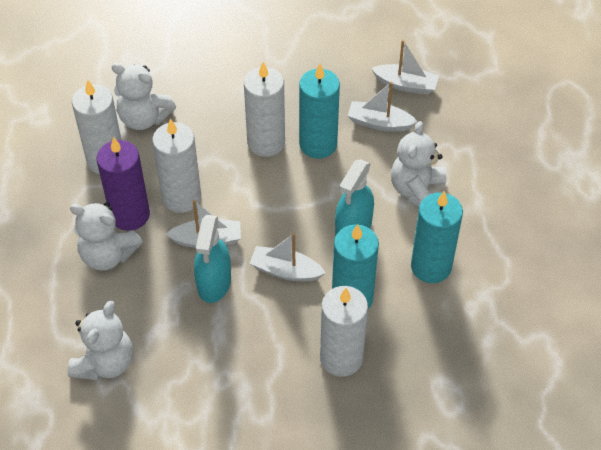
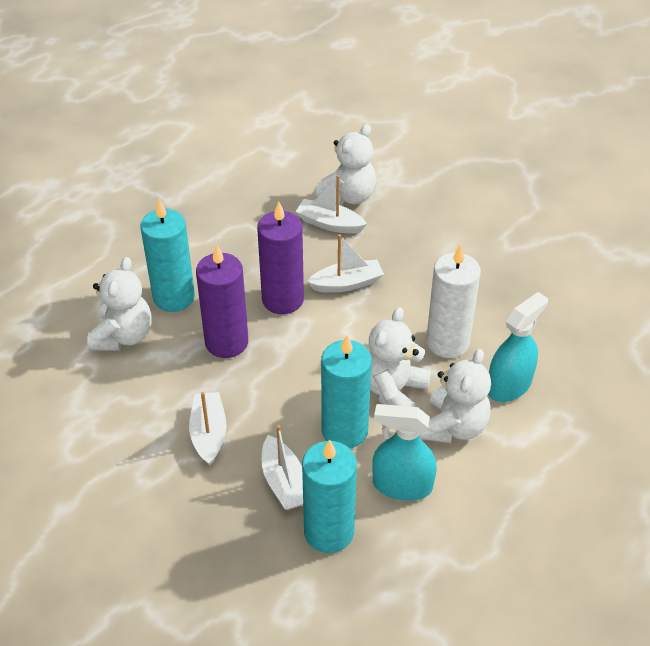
purple candle: [96,137,150,231] = 1 -> [196,245,248,358] [257,202,304,314] = 2
white candle: [72,80,121,174] [152,119,201,213] [244,62,285,157] [320,286,368,377] = 4 -> [426,244,481,358] = 1

